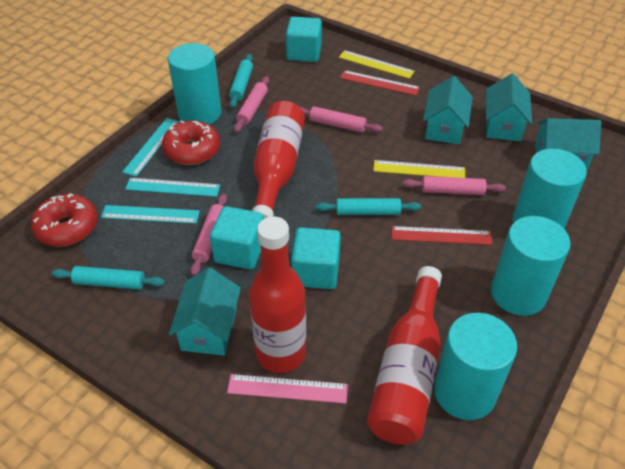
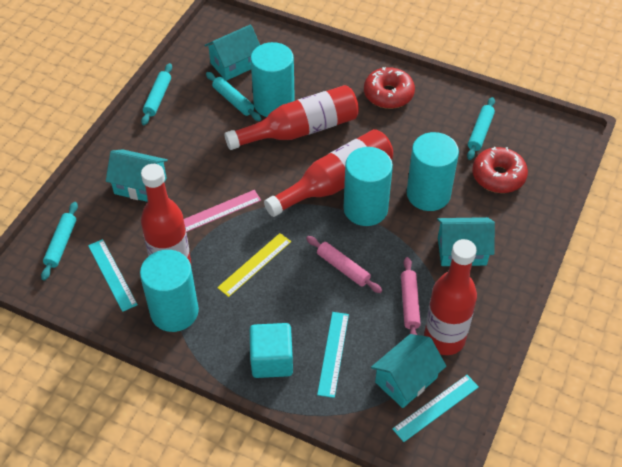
pink rolling pin: [190,194,227,276] [234,76,269,133] [300,106,383,132] [403,176,506,195] = 4 -> [306,236,382,293] [401,257,421,335] = 2
red bottle: [249,216,306,373] [252,101,305,219] [367,266,442,445] = 3 -> [141,164,191,264] [225,85,359,150] [264,129,393,217] [424,239,477,355] = 4
red ruler: [340,70,420,96] [392,226,493,245] = 2 -> none = 0
turquoise cube: [210,206,264,269] [286,17,322,62] [291,227,341,289] = 3 -> [250,323,293,378] = 1
turquoise rolling pin: [52,266,165,289] [229,54,253,108] [316,198,421,215] = 3 -> [41,202,78,280] [141,63,172,125] [206,72,261,121] [467,97,495,160] = 4
yellow ruler: [339,50,415,79] [373,160,465,178] = 2 -> [217,233,291,297] = 1

